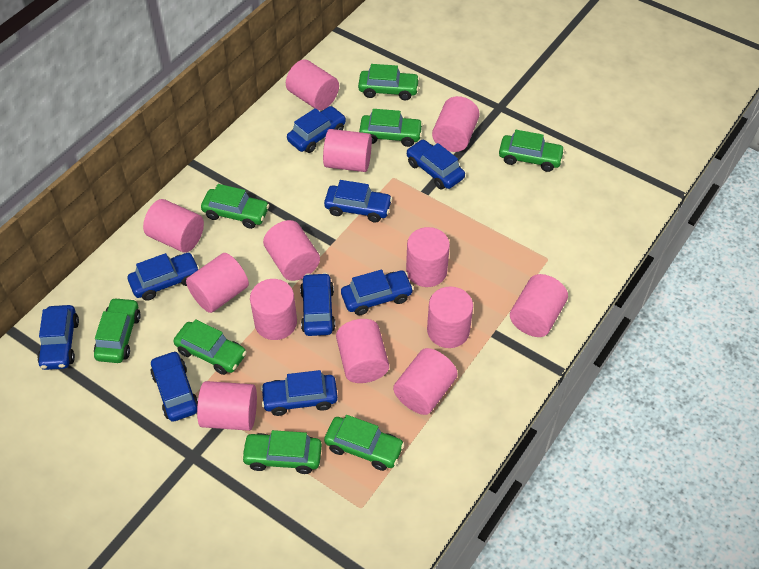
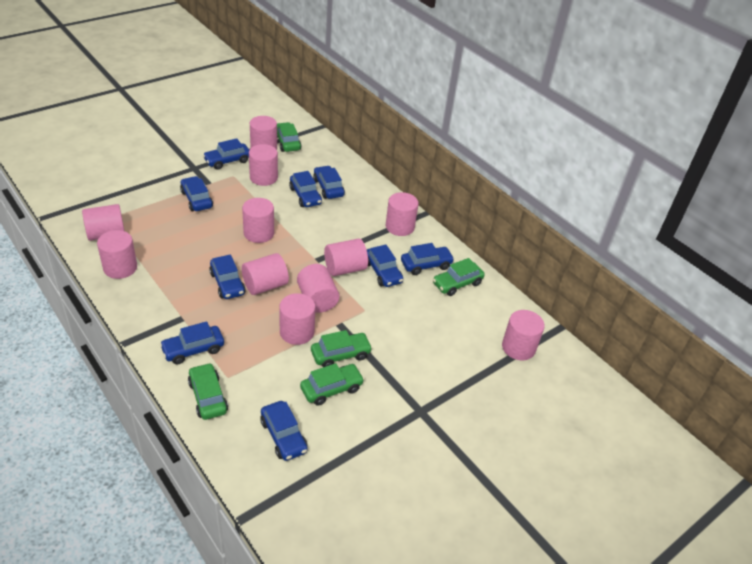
green car: [94,297,141,363] [173,319,247,375] [201,184,270,229] [241,430,322,474] [324,415,405,471] [358,64,420,100] [359,109,423,147] [499,130,565,172] = 8 -> [188,363,228,420] [277,122,301,152] [300,363,364,406] [311,330,373,367] [433,258,485,296] = 5
pink cylinder: [143,199,204,253] [186,253,249,313] [197,381,257,431] [250,279,297,340] [263,220,320,281] [286,59,339,110] [323,129,372,172] [336,319,389,383] [393,348,458,415] [406,227,450,287] [427,286,473,348] [432,96,479,152] [510,274,568,337] = 13 -> [82,204,125,241] [97,230,137,279] [242,198,274,243] [242,253,289,295] [249,144,278,186] [250,116,277,150] [279,293,315,345] [297,264,339,313] [324,239,368,276] [386,192,419,236] [502,310,545,360] = 11

